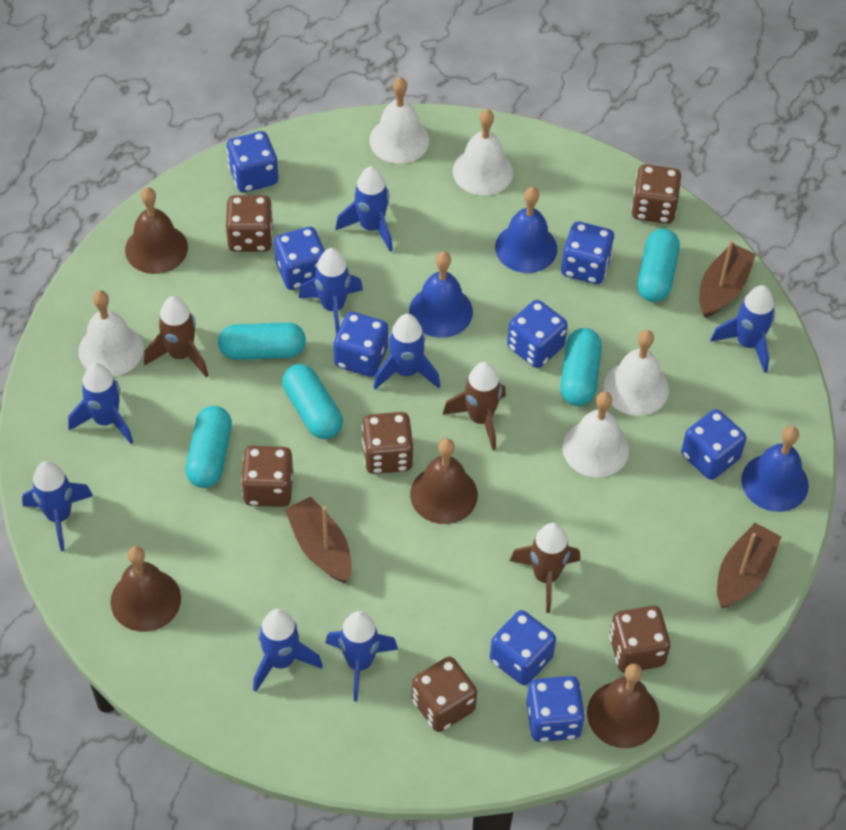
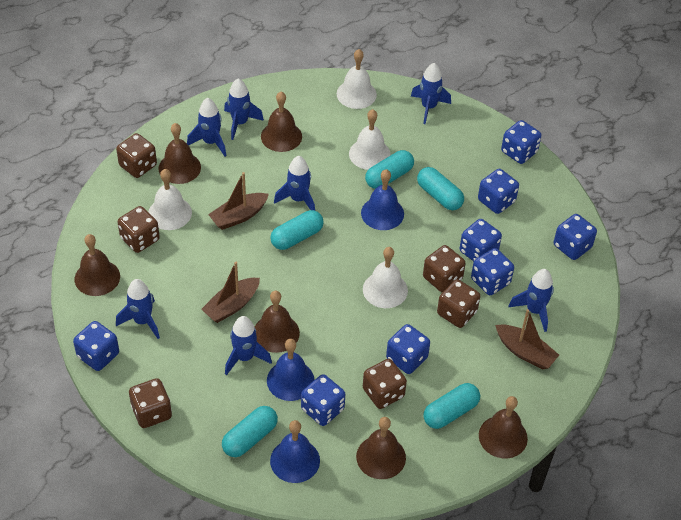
blue rocket: [22,461,93,551] [68,363,134,444] [253,609,323,692] [299,248,363,335] [325,611,398,701] [335,166,393,252] [373,314,440,389] [711,285,775,373] = 8 -> [116,279,160,339] [187,98,227,157] [224,78,264,140] [225,316,272,375] [274,156,315,210] [411,63,451,124] [508,269,554,332] = 7
brown bell: [111,546,181,632] [125,187,188,274] [410,438,478,524] [587,664,659,748] = 4 -> [75,234,120,296] [159,123,201,184] [255,291,300,353] [261,92,302,152] [356,417,406,479] [479,396,528,458] = 6
brown rocket: [144,296,209,377] [443,362,506,450] [510,523,580,613] = 3 -> none = 0
white bell: [78,290,144,377] [369,77,429,164] [453,109,513,195] [562,392,629,478] [604,330,669,416] = 5 -> [149,169,192,230] [337,49,377,109] [349,109,391,170] [363,247,408,308] = 4

